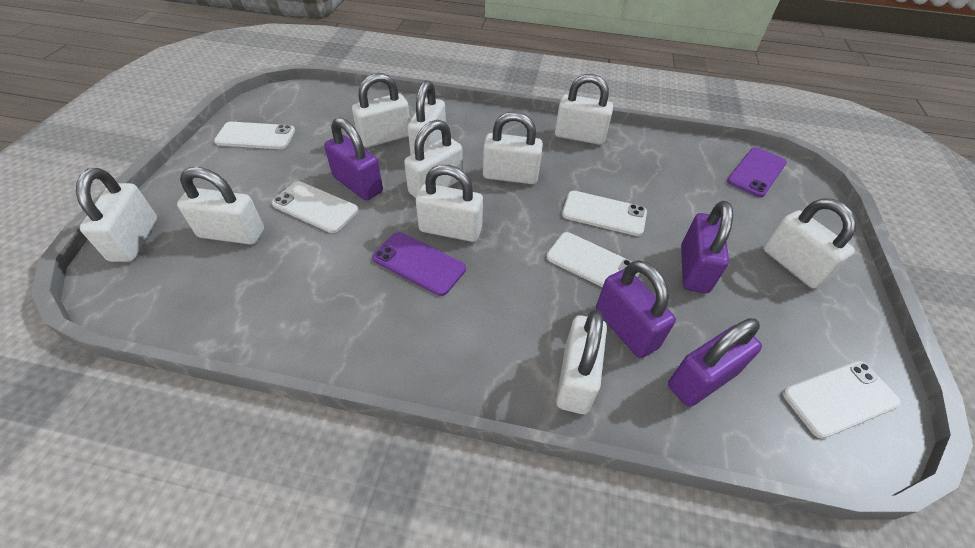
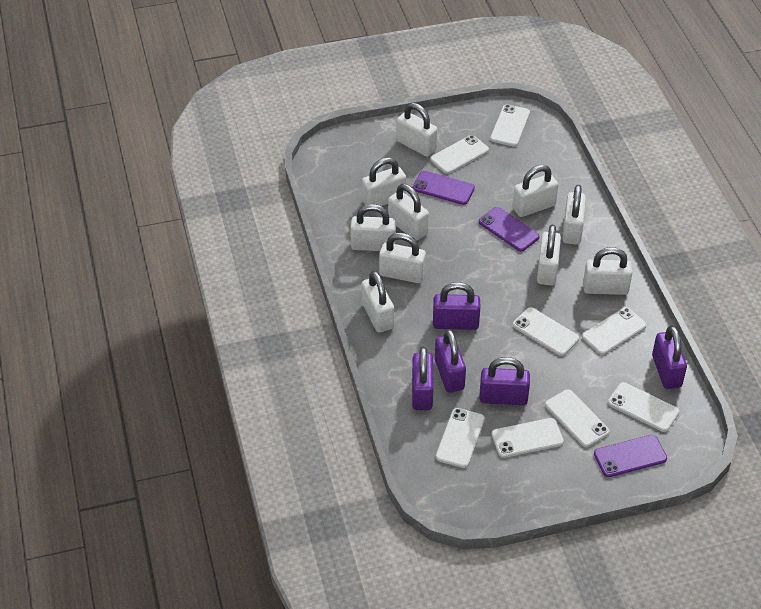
purple padlock: [324,117,383,201] [596,260,676,358] [668,318,762,407] [681,201,733,293] = 4 -> [412,347,433,410] [433,282,480,330] [435,329,466,392] [480,357,530,405] [652,326,687,389] = 5
purple phone: [372,232,466,296] [727,147,787,197] = 2 -> [413,171,475,205] [479,207,540,252] [594,435,667,477] = 3
white phone: [214,122,295,149] [272,181,358,233] [546,232,640,288] [562,191,647,236] [783,361,901,439] = 5 -> [430,135,489,174] [436,408,485,468] [490,104,530,146] [492,418,564,458] [513,307,579,356] [545,389,610,447] [582,307,647,355] [608,382,679,432] = 8

